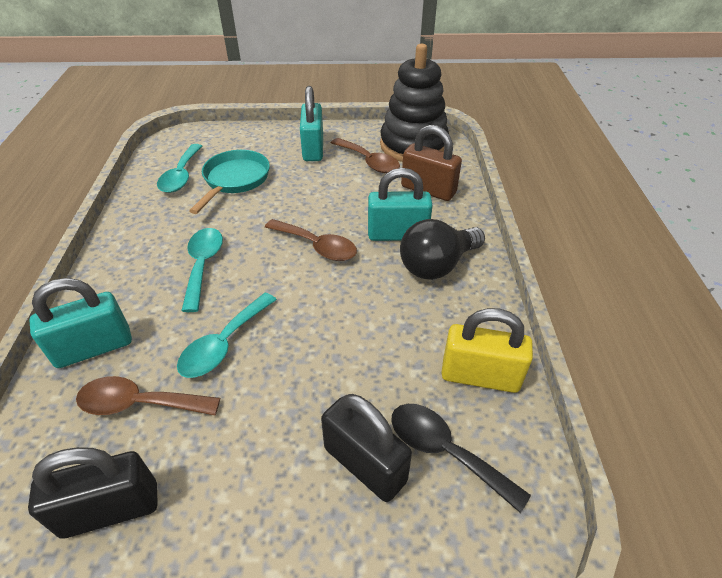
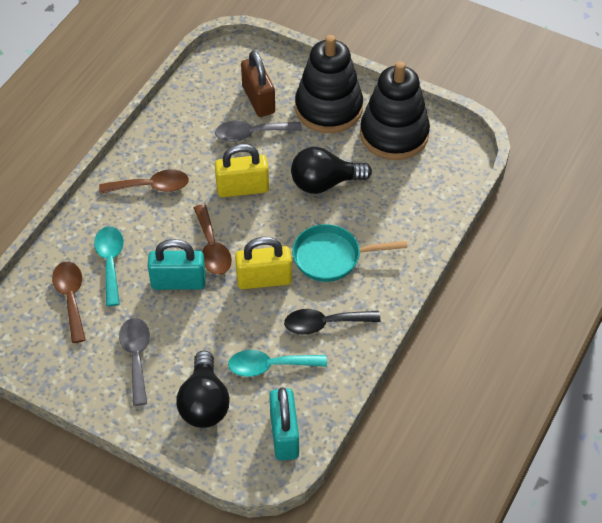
black light bulb: [400,219,485,280] = 1 -> [176,350,230,428] [291,147,372,194] = 2
black padlock: [28,447,158,539] [321,394,412,502] = 2 -> none = 0
black stacking toy: [380,44,449,162] = 1 -> [295,35,363,133] [360,61,430,160] = 2
grey spoon: none = 0 -> [119,318,150,406] [215,121,302,142] = 2
turquoise padlock: [29,278,132,368] [300,86,323,161] [368,168,433,241] = 3 -> [148,239,206,290] [269,387,299,461] = 2
turquoise spoon: [157,144,202,193] [177,293,277,378] [181,228,223,312] = 3 -> [94,226,124,306] [228,350,327,377] = 2
yellow padlock: [441,308,533,393] = 1 -> [215,144,269,197] [235,237,292,289] = 2

